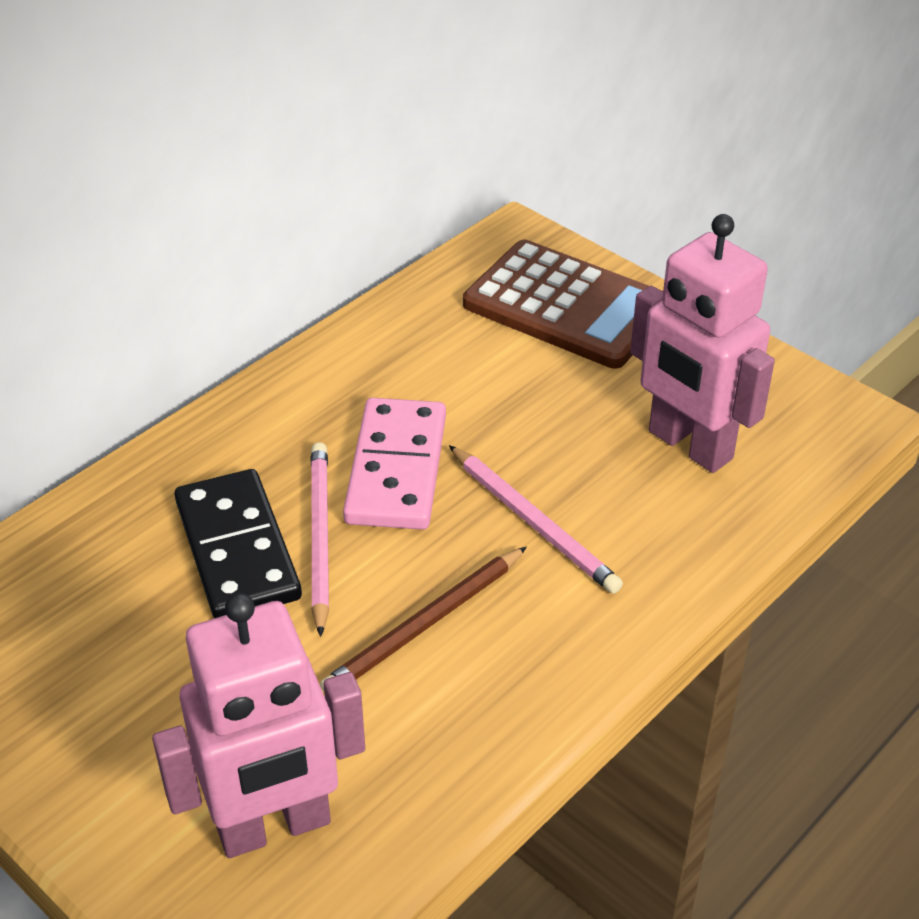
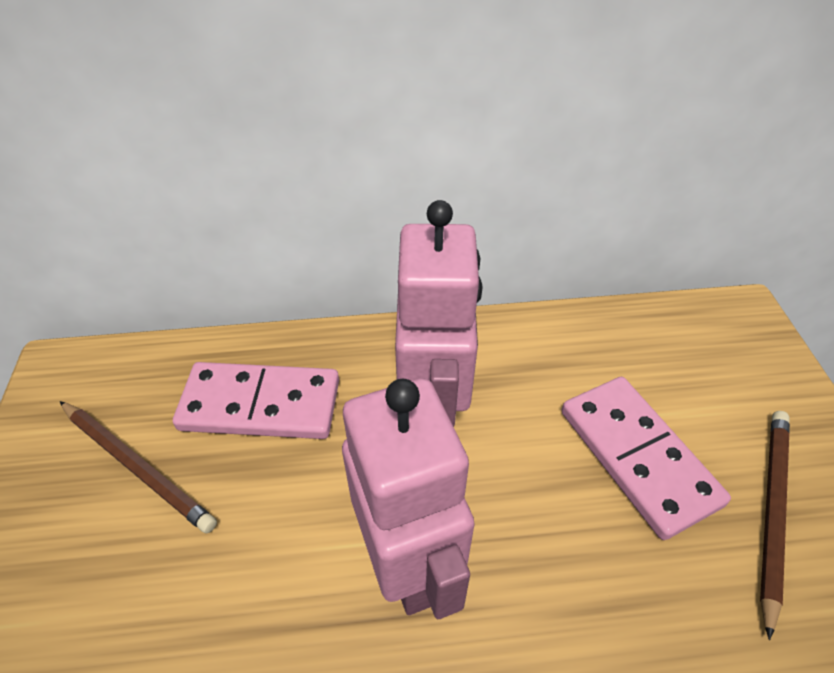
black domino: [174,469,302,618] = 1 -> none = 0
brown calculator: [463,240,663,369] = 1 -> none = 0
brown pencil: [320,546,527,692] = 1 -> [60,401,217,533] [760,411,790,640] = 2
pink domino: [343,398,446,530] = 1 -> [173,362,339,439] [562,377,731,540] = 2
pink pencil: [311,442,329,637] [449,445,623,594] = 2 -> none = 0

